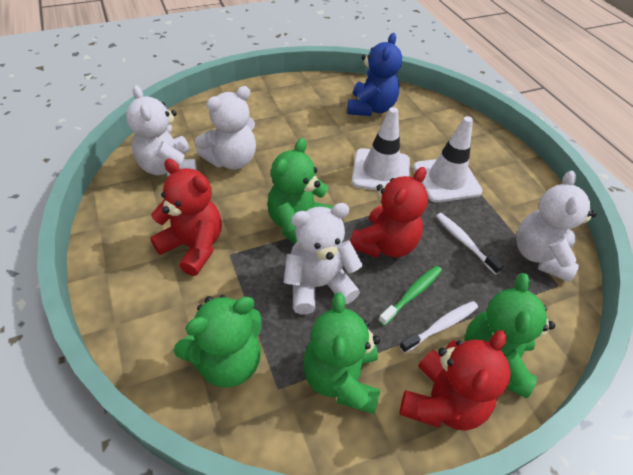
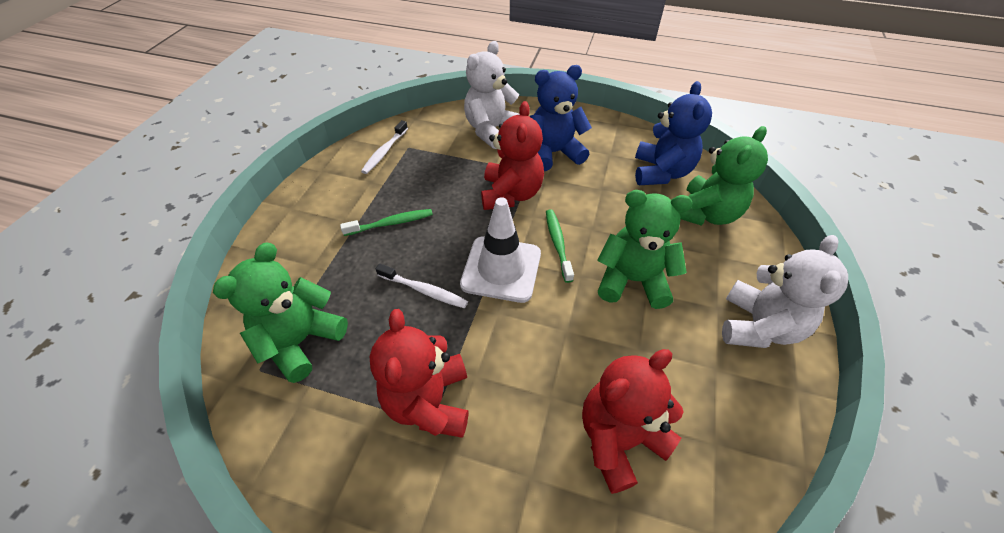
blue teddy bear: [347,33,402,116] = 1 -> [529,65,592,171] [635,81,712,185] = 2
green teddy bear: [174,295,261,388] [267,138,334,244] [303,292,380,414] [464,273,555,398] = 4 -> [213,242,348,383] [597,190,692,309] [680,126,768,226] = 3
green toothbrush: [378,265,442,326] = 1 -> [340,209,433,236] [546,209,574,283] = 2
white teddy bear: [126,85,197,176] [195,86,256,170] [284,203,363,314] [516,171,597,282] = 4 -> [464,41,520,149] [722,235,848,348] = 2
white traffic cone: [352,107,410,191] [413,116,483,203] = 2 -> [460,197,541,303] = 1

